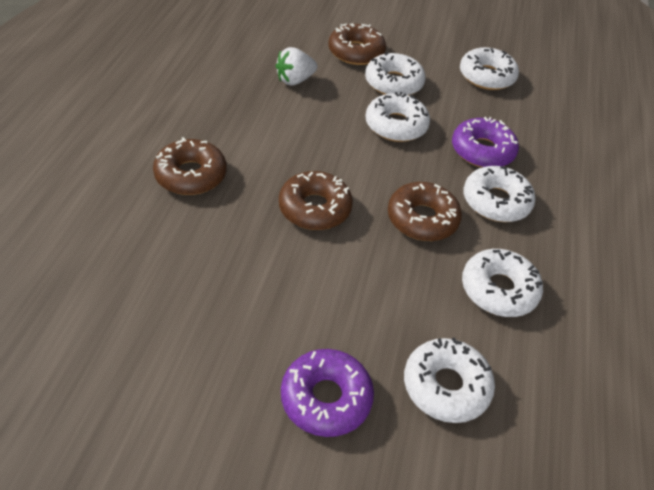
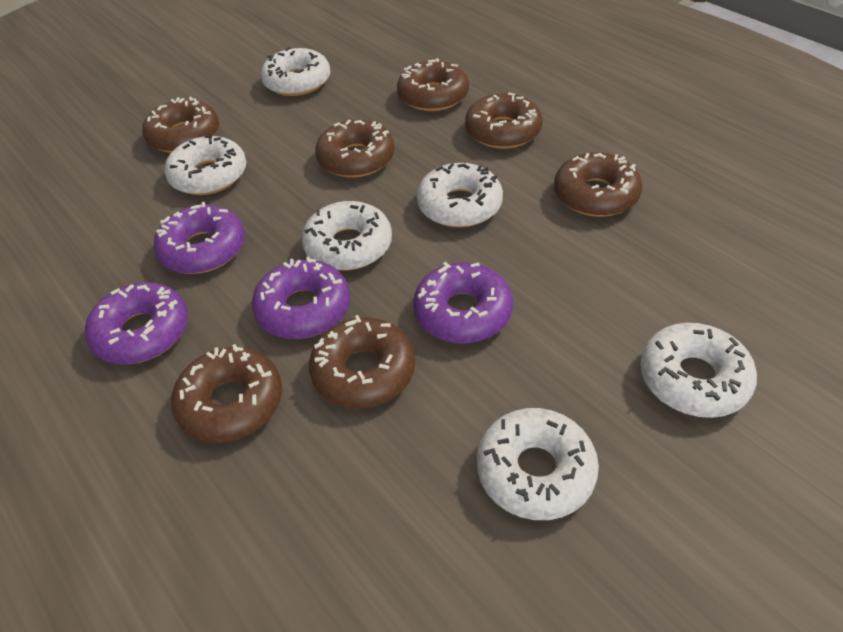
brown donut: [153,137,226,195] [279,171,353,230] [328,23,386,65] [388,182,462,241] = 4 -> [142,97,219,153] [171,344,282,443] [309,315,415,409] [315,120,395,178] [397,58,469,111] [465,93,543,149] [554,152,643,217] = 7
purple donut: [281,349,374,437] [452,117,519,168] = 2 -> [85,282,188,364] [153,202,245,274] [252,257,350,339] [413,262,513,343] = 4
white strawberry: [276,47,317,86] = 1 -> none = 0

